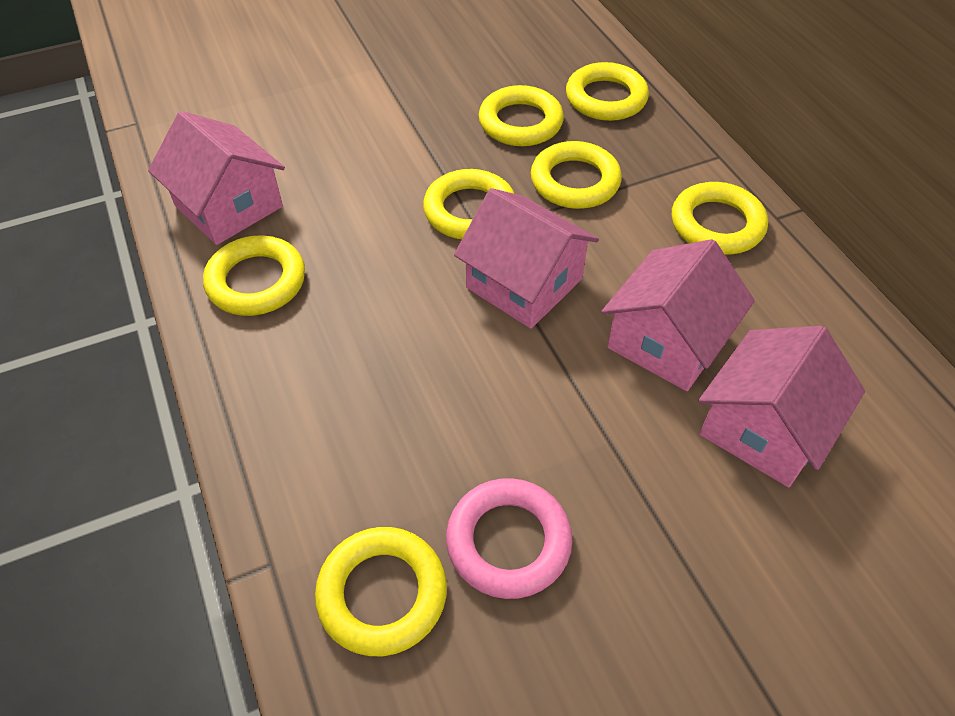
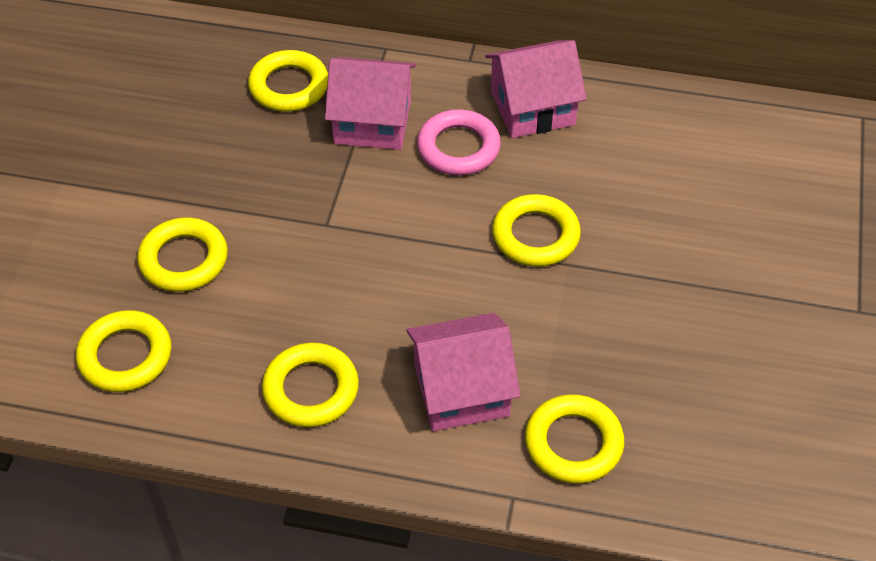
pink house: [148,111,285,245] [454,188,599,329] [601,239,755,391] [699,326,865,487] = 4 -> [325,57,416,150] [406,313,521,431] [485,40,587,138] = 3
yellow ring: [203,236,305,316] [315,527,447,656] [423,169,514,239] [479,85,564,146] [531,141,622,209] [566,62,649,121] [672,182,768,255] = 7 -> [76,310,172,392] [137,217,228,292] [248,50,328,112] [262,343,359,427] [492,194,581,267] [525,394,624,484] = 6

